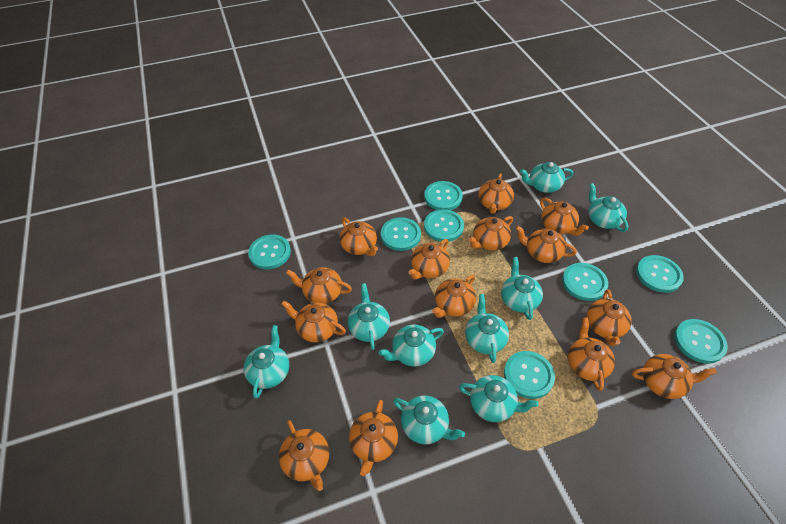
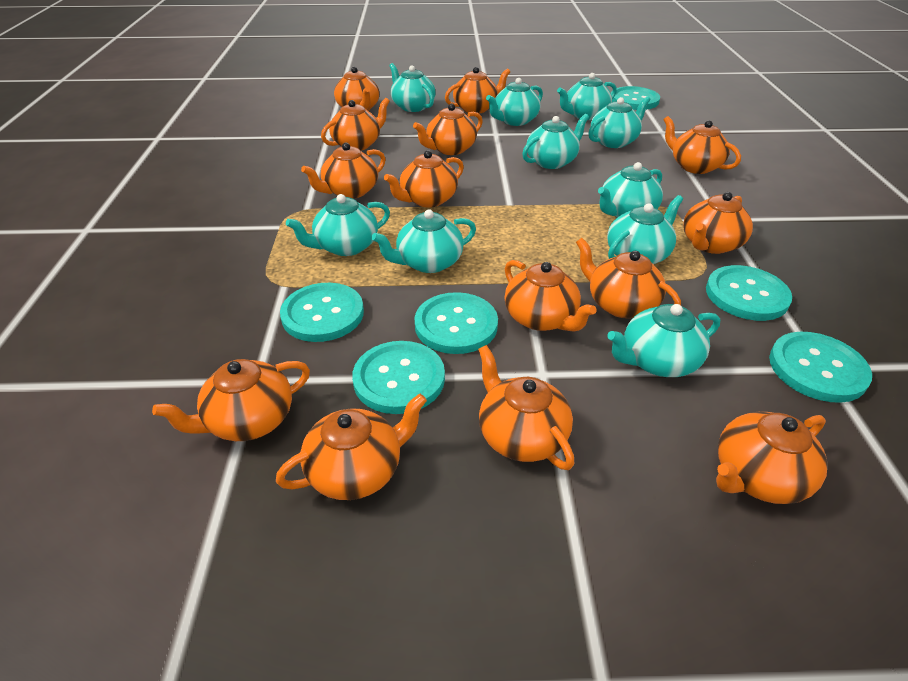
turquoise button: [248,235,291,269] [381,217,421,251] [424,181,463,210] [424,209,464,242] [504,351,555,399] [562,263,608,301] [636,255,684,293] [674,319,728,364] = 8 -> [280,283,364,342] [352,341,445,414] [414,292,498,354] [611,86,660,110] [706,265,792,321] [769,332,872,403] = 6
turquoise teapot: [244,325,289,398] [348,283,390,350] [379,324,444,367] [393,396,465,444] [459,375,539,422] [465,294,509,363] [501,257,543,320] [520,162,573,193] [588,183,628,232] = 9 -> [286,194,390,256] [372,209,476,273] [389,63,436,112] [486,78,543,126] [522,114,589,169] [557,73,617,120] [588,96,650,148] [598,162,663,218] [607,195,683,264] [607,304,720,377] = 10

